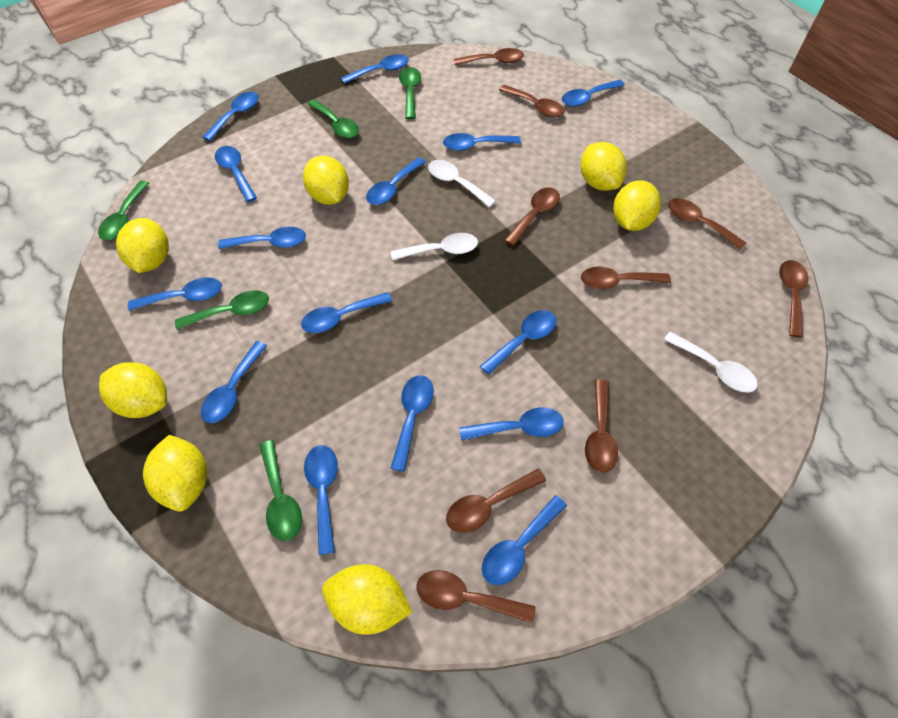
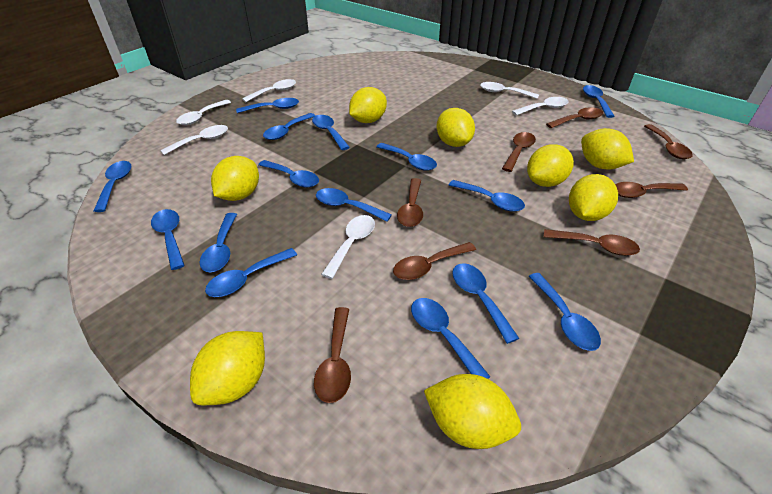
brown spoon: [416,570,536,624] [446,469,546,533] [454,48,524,65] [499,85,564,117] [504,188,560,246] [581,267,671,289] [585,380,618,473] [668,198,746,250] [779,260,808,338] = 9 -> [314,307,351,403] [393,242,476,280] [397,178,423,227] [502,132,536,172] [544,229,640,256] [546,107,603,128] [615,182,688,198] [644,124,693,159] = 8
green spoon: [98,181,150,240] [175,290,269,330] [259,440,302,541] [307,99,359,138] [399,67,421,119] = 5 -> none = 0
white spoon: [391,233,478,260] [428,160,496,207] [664,331,758,393] = 3 -> [160,125,228,155] [176,100,231,125] [242,79,296,102] [321,215,375,279] [480,82,539,99] [512,97,568,115] = 6
yellow lemon: [99,362,167,418] [116,218,169,273] [143,435,207,512] [303,156,349,205] [322,564,412,635] [580,142,627,191] [613,180,661,231] = 7 -> [190,331,265,405] [211,156,259,201] [349,87,387,123] [424,374,521,449] [437,108,475,147] [527,144,574,187] [569,174,618,221] [581,128,634,169] = 8

